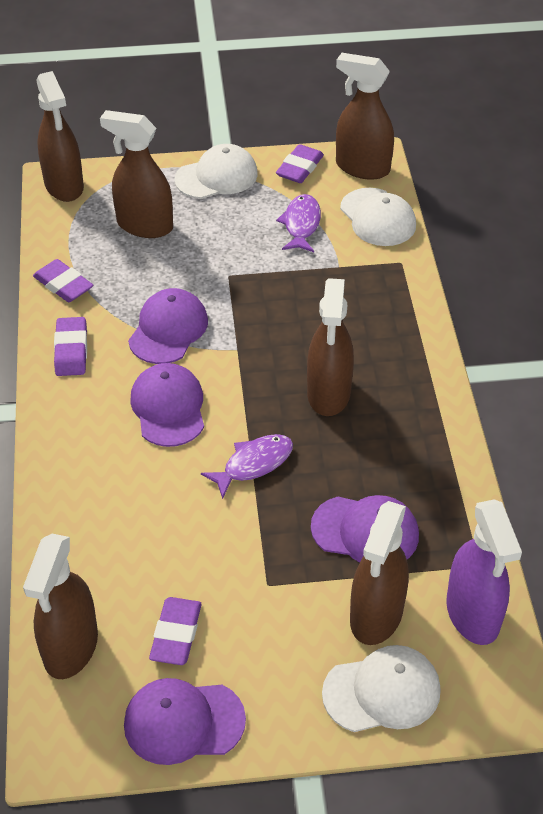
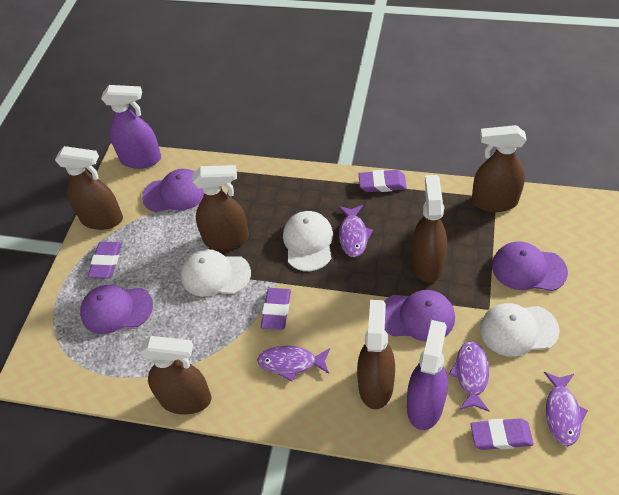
purple fish: [201,434,293,499] [276,194,321,252] = 2 -> [257,346,330,382] [339,205,373,257] [449,341,489,411] [544,372,588,446] = 4
purple spray bottle: [446,499,522,645] = 1 -> [101,85,161,169] [407,320,448,430] = 2

